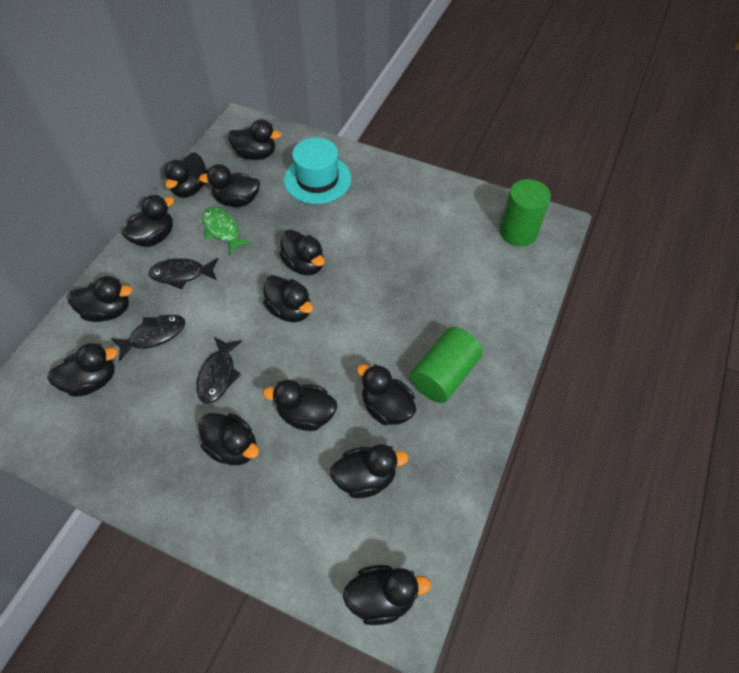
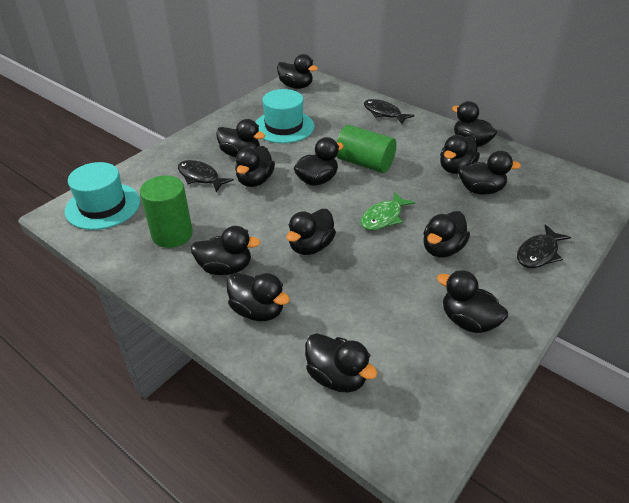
turquoise hat: [284,137,351,204] = 1 -> [65,162,140,230] [256,89,314,143] = 2

